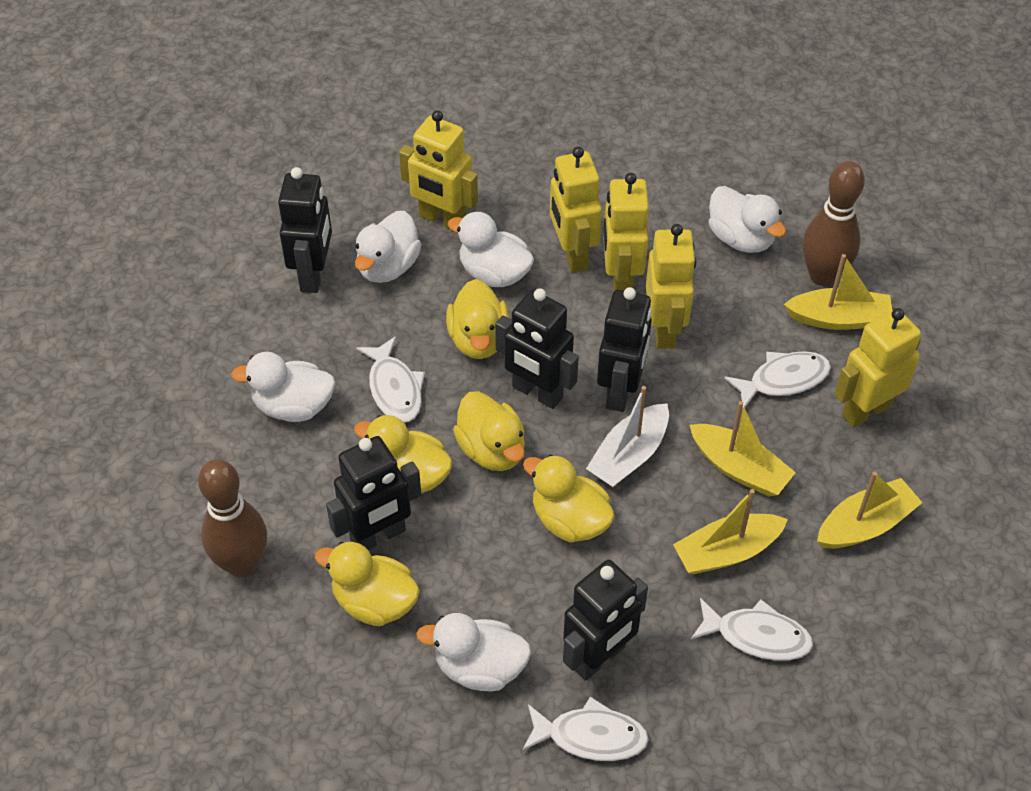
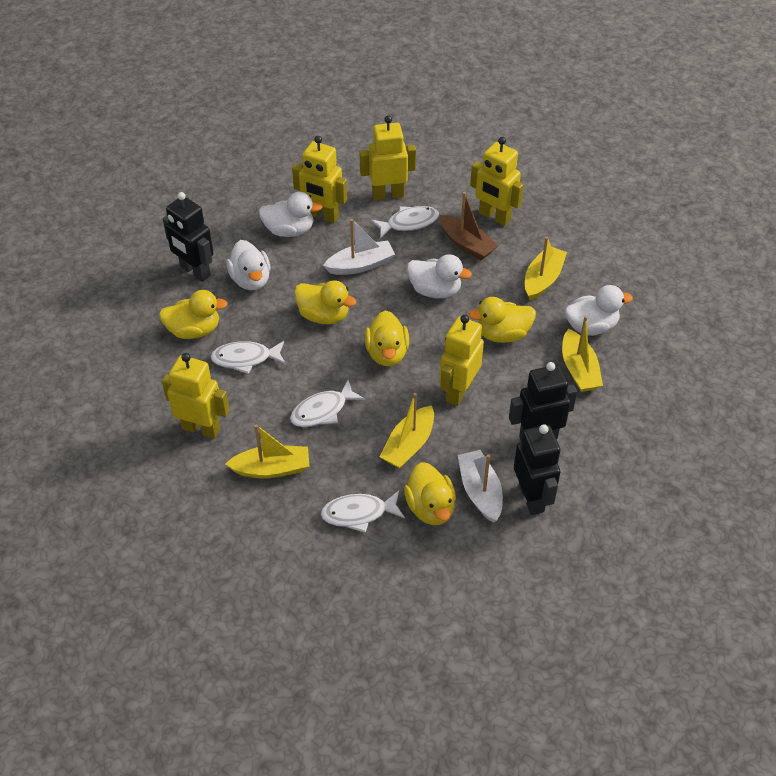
black robot: [278,167,332,293] [326,436,421,550] [495,288,579,409] [563,560,648,681] [597,287,652,412] = 5 -> [163,192,213,282] [509,362,577,442] [514,424,560,515] = 3
brown boat: none = 0 -> [440,192,498,260] = 1
brown bowling pin: [198,459,267,578] [802,161,865,286] = 2 -> none = 0
white boat: [586,386,669,487] = 1 -> [323,219,395,275] [458,450,503,522] = 2
white duck: [231,352,336,422] [355,211,422,283] [416,613,531,691] [448,212,534,287] [709,186,786,253] = 5 -> [227,240,271,290] [259,192,323,237] [407,254,472,298] [565,285,633,336] = 4

